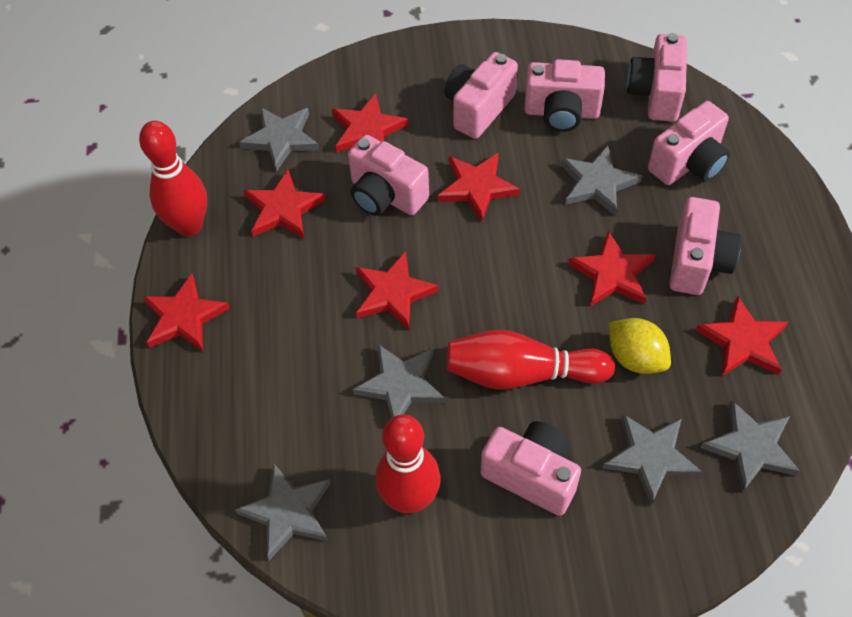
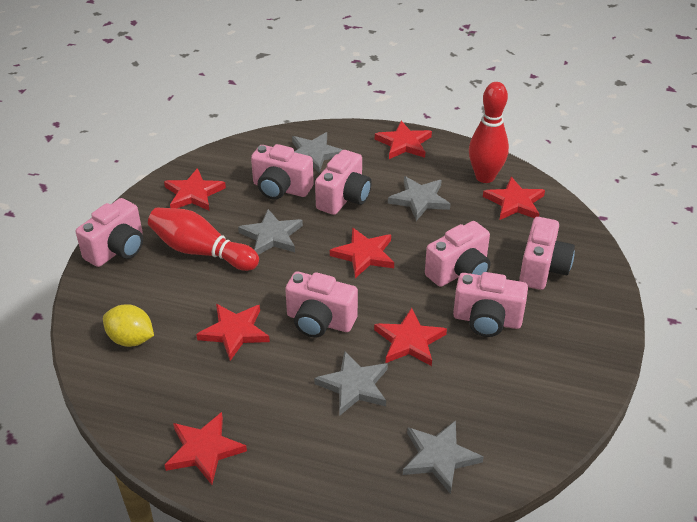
grey star: [235,464,331,560] [239,107,319,172] [353,344,445,418] [561,145,642,216] [603,414,702,505] [701,400,800,493] = 6 -> [238,209,303,255] [292,132,342,173] [314,351,388,416] [388,176,450,221] [403,420,484,494] = 5
red bowling pin: [139,121,207,236] [375,414,440,513] [446,330,615,389] = 3 -> [148,208,259,271] [469,82,509,183] = 2

